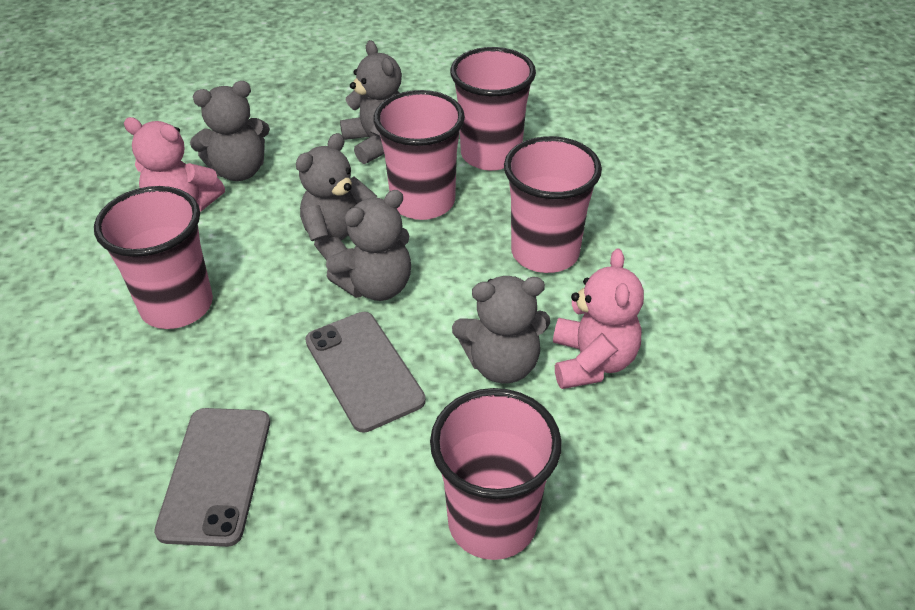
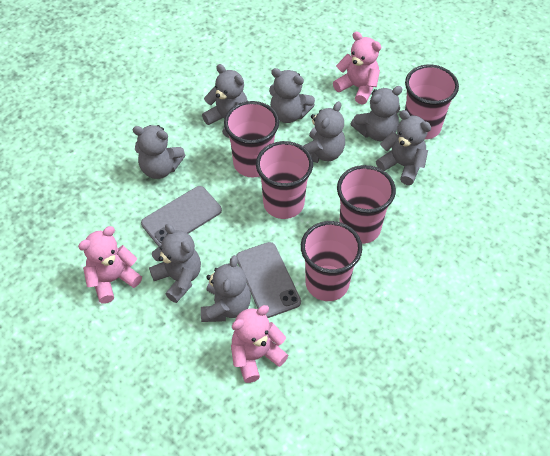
grey teddy bear: [190,81,270,181] [296,133,377,260] [326,190,411,301] [340,40,402,164] [452,276,550,383] = 5 -> [133,125,185,179] [149,224,201,303] [201,255,251,322] [202,64,248,138] [269,68,315,123] [301,101,345,163] [351,86,403,141] [376,110,431,185] = 8
pink teddy bear: [124,117,225,212] [553,249,644,389] = 2 -> [78,226,142,304] [231,305,288,383] [333,31,381,105] = 3

